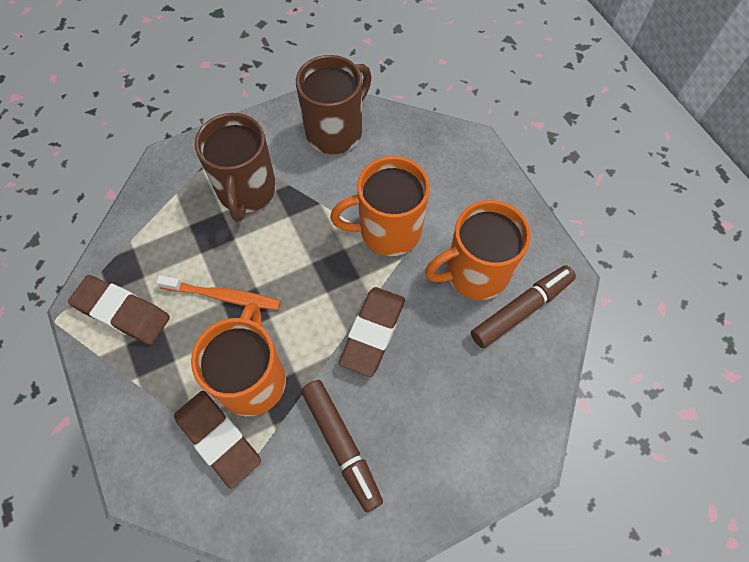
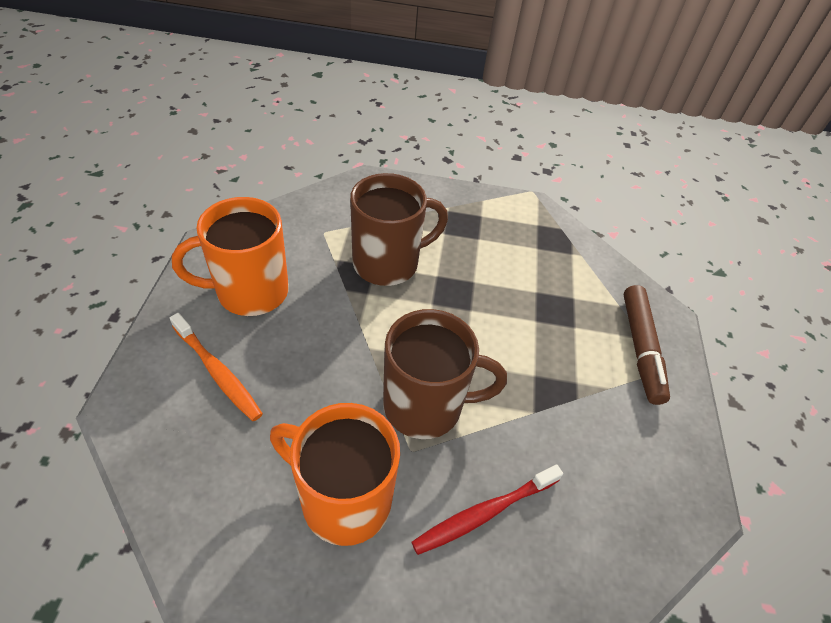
brown eraser: [68,275,170,345] [174,391,261,489] [339,287,405,377] = 3 -> none = 0
brown marker: [301,380,383,513] [471,265,576,348] = 2 -> [624,285,670,405] = 1
orange mug: [191,302,286,416] [330,156,430,256] [425,200,531,300] = 3 -> [172,197,289,316] [270,403,400,546] = 2
red toothbrush: none = 0 -> [412,464,563,555] = 1

